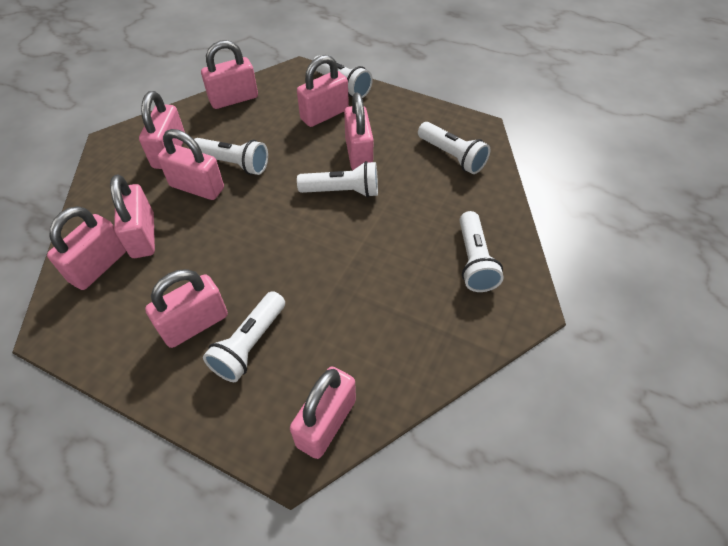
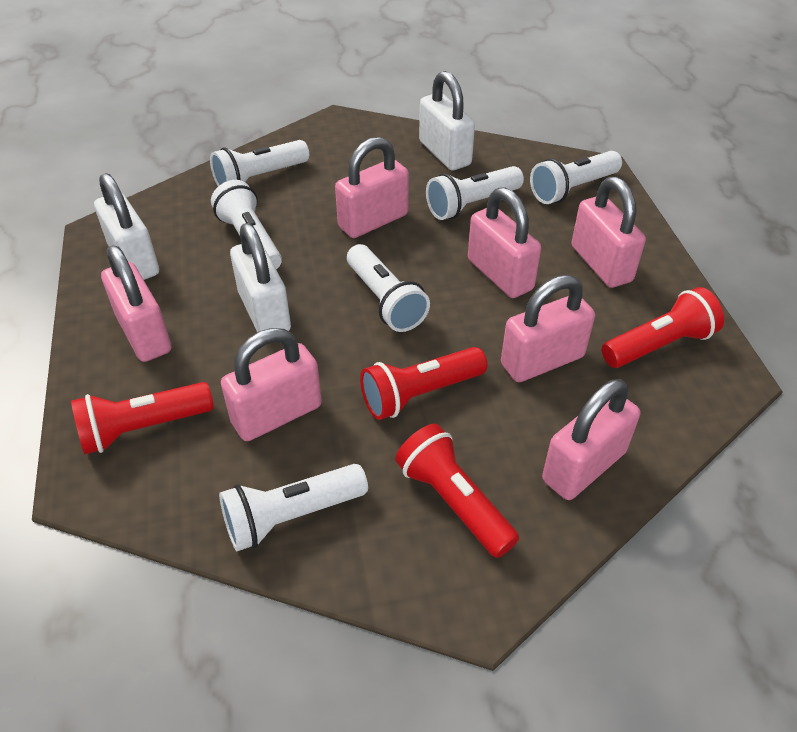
pink padlock: [47,206,126,290] [110,175,155,258] [139,91,185,169] [145,269,228,348] [157,129,224,200] [201,40,258,109] [290,367,356,459] [297,55,349,127] [344,92,373,170] = 9 -> [101,245,171,362] [221,328,322,441] [335,137,409,238] [468,187,541,298] [501,275,595,382] [542,379,640,500] [571,177,646,288] = 7
red flashlight: none = 0 -> [71,382,214,454] [360,347,487,420] [395,424,519,558] [602,287,724,368] = 4
white padlock: none = 0 -> [94,173,159,280] [230,223,291,332] [419,71,475,170] = 3

